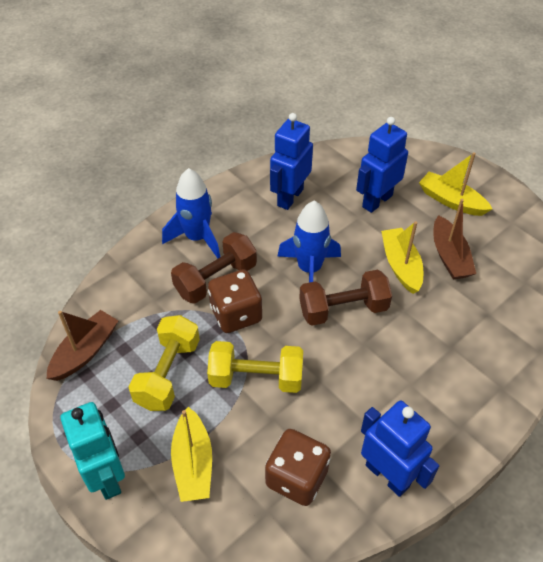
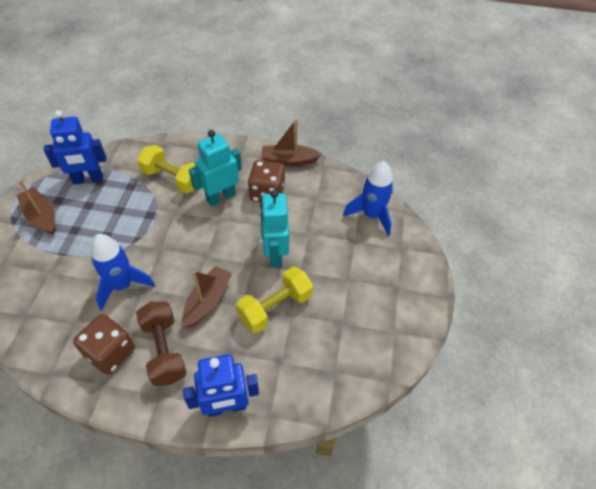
blue robot: [270,113,313,210] [356,117,408,213] [361,401,439,497] = 3 -> [44,110,106,184] [183,354,259,417] = 2
brown boat: [47,310,119,381] [433,199,476,279] = 2 -> [17,180,55,235] [182,266,232,327] [261,119,322,166] = 3
brown dumbbell: [171,232,257,303] [299,270,392,326] = 2 -> [136,302,187,386] = 1
turquoise robot: [60,402,125,500] = 1 -> [189,130,242,206] [260,190,289,267] = 2
yellow boat: [171,407,212,502] [381,221,423,294] [419,152,492,216] = 3 -> none = 0

